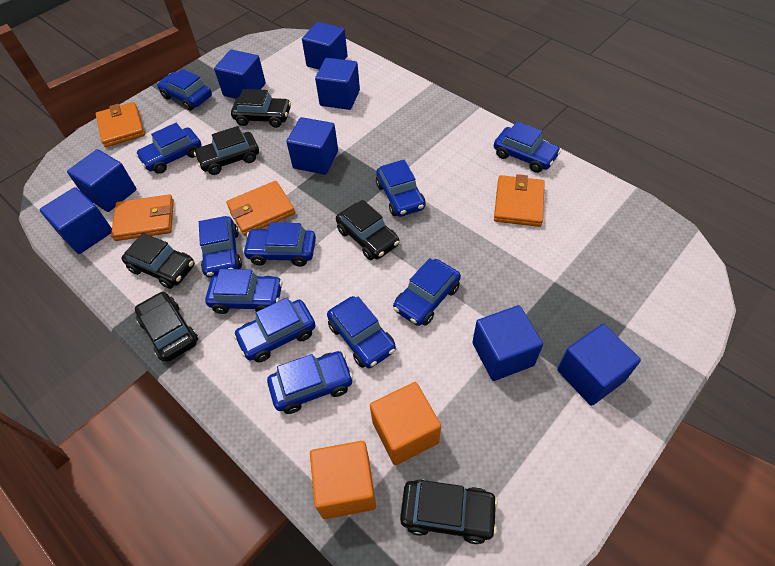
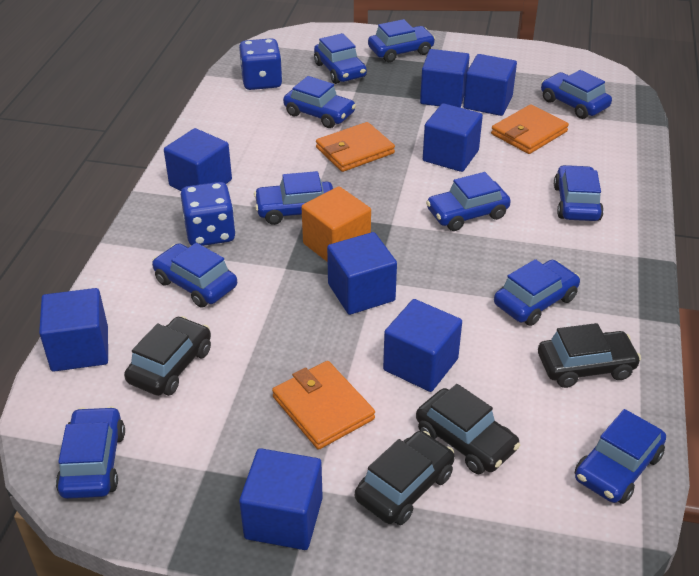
black car: [122,233,195,289] [135,291,198,362] [194,126,259,175] [231,89,291,128] [336,200,399,260] [400,479,498,544] = 6 -> [124,316,211,396] [355,431,455,525] [416,384,520,474] [538,323,641,388] = 4
blue dice: none = 0 -> [181,182,236,246] [239,38,282,90] = 2
orange cube: [310,441,376,519] [370,382,441,465] = 2 -> [302,187,371,262] = 1
orange wallet: [95,102,145,147] [111,194,174,241] [226,181,295,236] [494,174,545,227] = 4 -> [272,361,375,450] [316,122,395,172] [491,104,569,154] = 3

